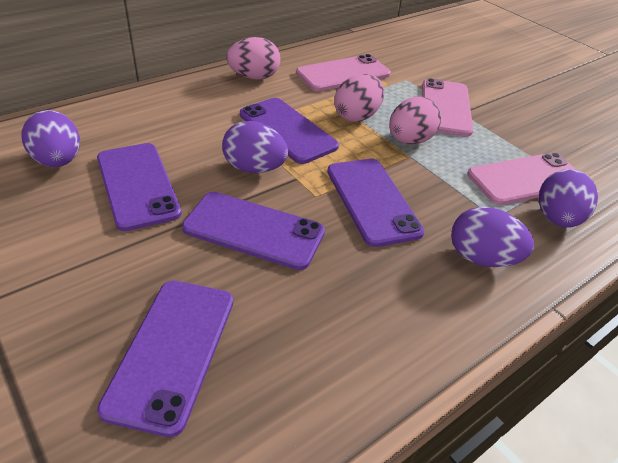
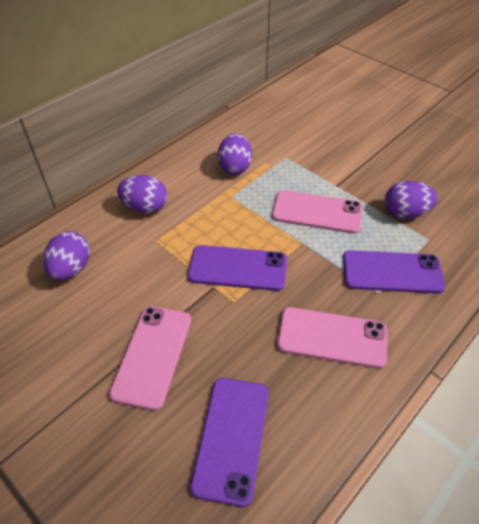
pink egg: [226,37,281,79] [334,74,384,122] [389,97,441,144] = 3 -> none = 0
purple phone: [97,143,182,231] [97,281,233,437] [182,192,325,270] [240,98,339,164] [327,159,425,247] = 5 -> [188,245,287,291] [190,378,269,507] [343,250,445,294] = 3

